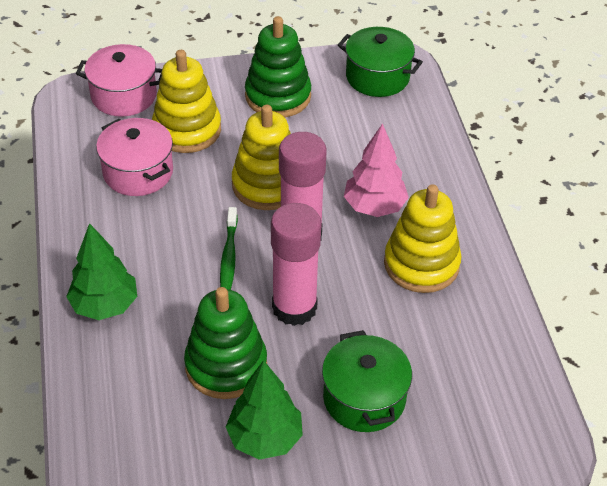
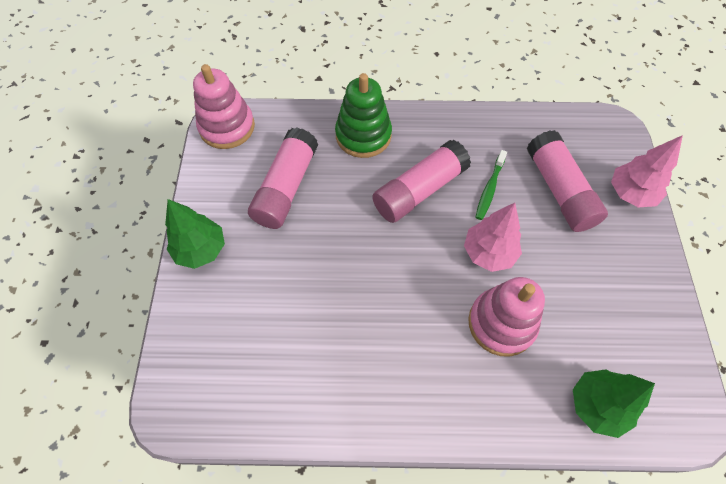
green pot: [322,330,412,432] [338,27,423,97] = 2 -> none = 0
green stacking toy: [184,287,267,399] [245,16,311,117] = 2 -> [335,73,392,158] = 1
pink glue stick: [271,203,321,326] [279,132,327,239] = 2 -> [248,128,318,229] [372,140,471,223] [527,130,608,232] = 3
pink pot: [76,44,162,117] [96,118,173,196] = 2 -> none = 0
pink stacking toy: none = 0 -> [193,64,255,149] [468,277,545,357] = 2
pink tree: [344,123,409,217] = 1 -> [464,203,522,272] [611,135,683,207] = 2
yellow stacking toy: [152,50,221,153] [232,105,291,210] [384,184,462,293] = 3 -> none = 0

